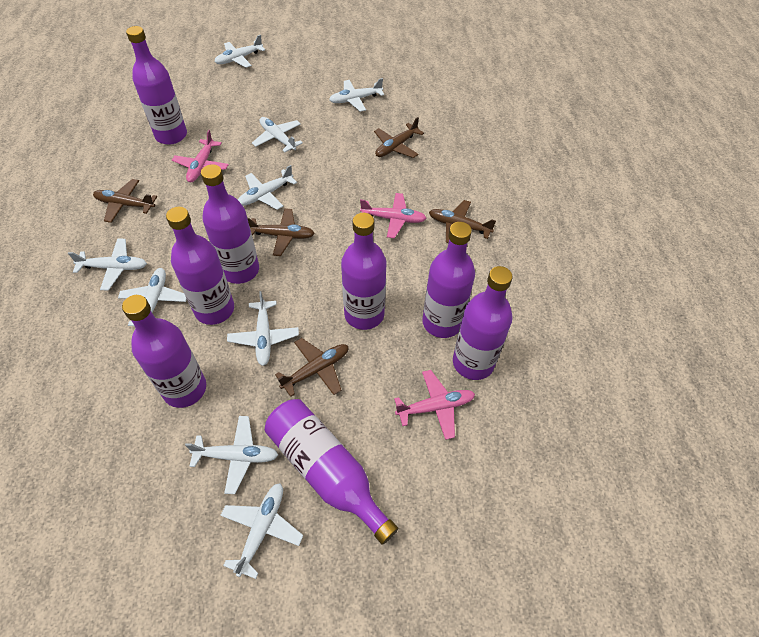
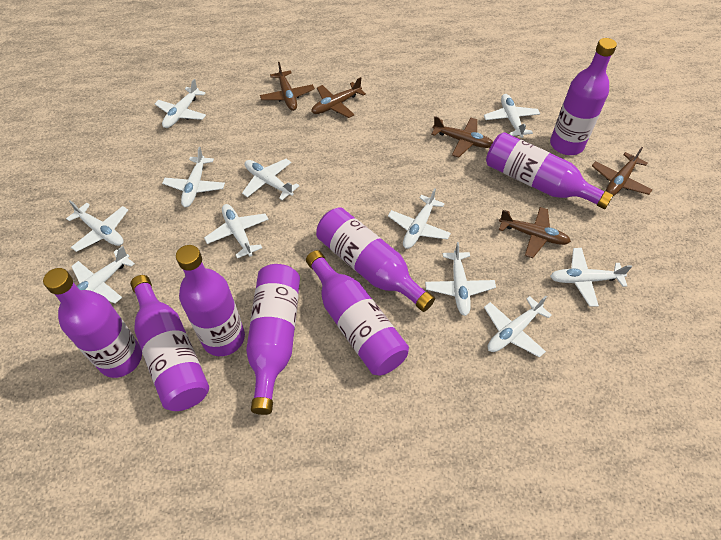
pink plane: [172,130,229,182] [360,193,426,238] [394,370,475,440] = 3 -> none = 0
white plane: [68,239,147,290] [118,268,187,326] [185,416,278,494] [214,35,265,68] [220,483,303,579] [227,291,299,366] [238,165,297,210] [252,117,303,152] [329,78,384,112] = 9 -> [66,200,128,252] [71,246,135,303] [155,79,206,128] [162,147,225,207] [204,204,269,258] [242,159,300,200] [388,188,451,249] [425,242,496,316] [484,94,540,138] [484,296,552,357] [550,248,632,307] = 11

